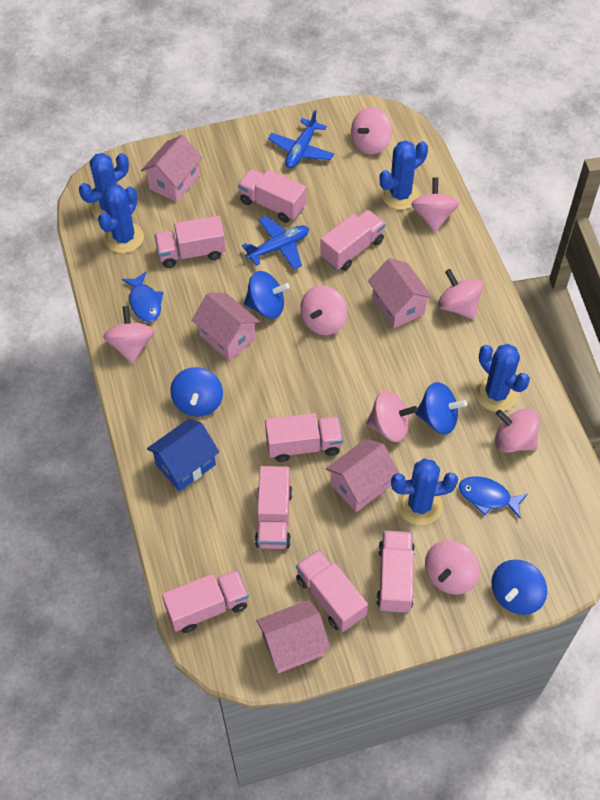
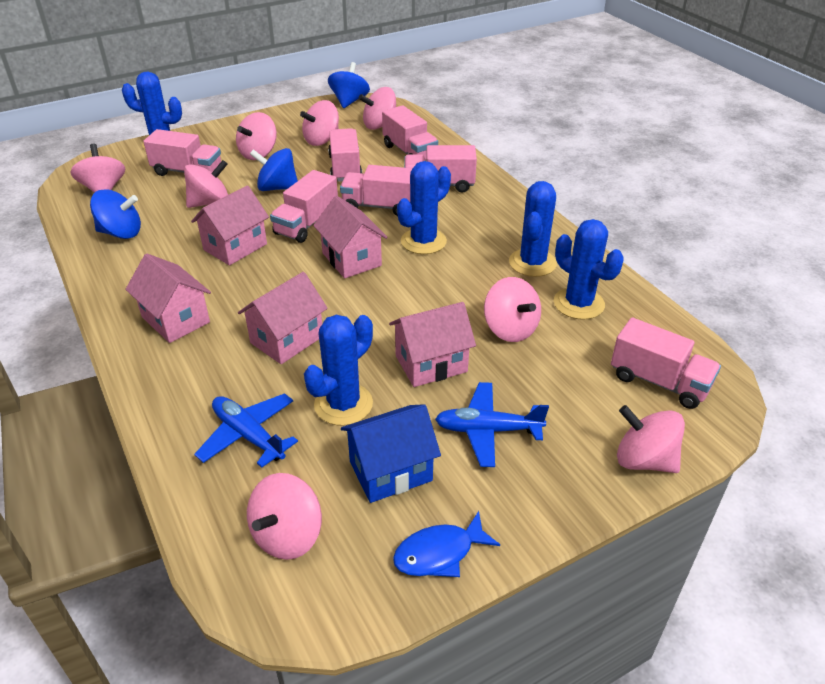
blue fish: [122,272,164,322] [459,476,528,518] = 2 -> [393,511,500,577] = 1
blue spinning top: [170,367,223,417] [244,271,289,319] [415,382,467,434] [491,560,547,615] = 4 -> [90,189,141,239] [250,148,298,191] [328,62,370,108] = 3
pink truck: [155,215,226,268] [162,570,249,633] [238,169,306,223] [255,466,292,549] [265,413,343,462] [296,549,368,632] [320,210,385,271] [376,530,415,613] = 8 -> [143,129,221,176] [270,170,338,243] [328,128,362,182] [340,165,413,216] [382,105,438,161] [404,145,477,193] [611,317,721,409] = 7

